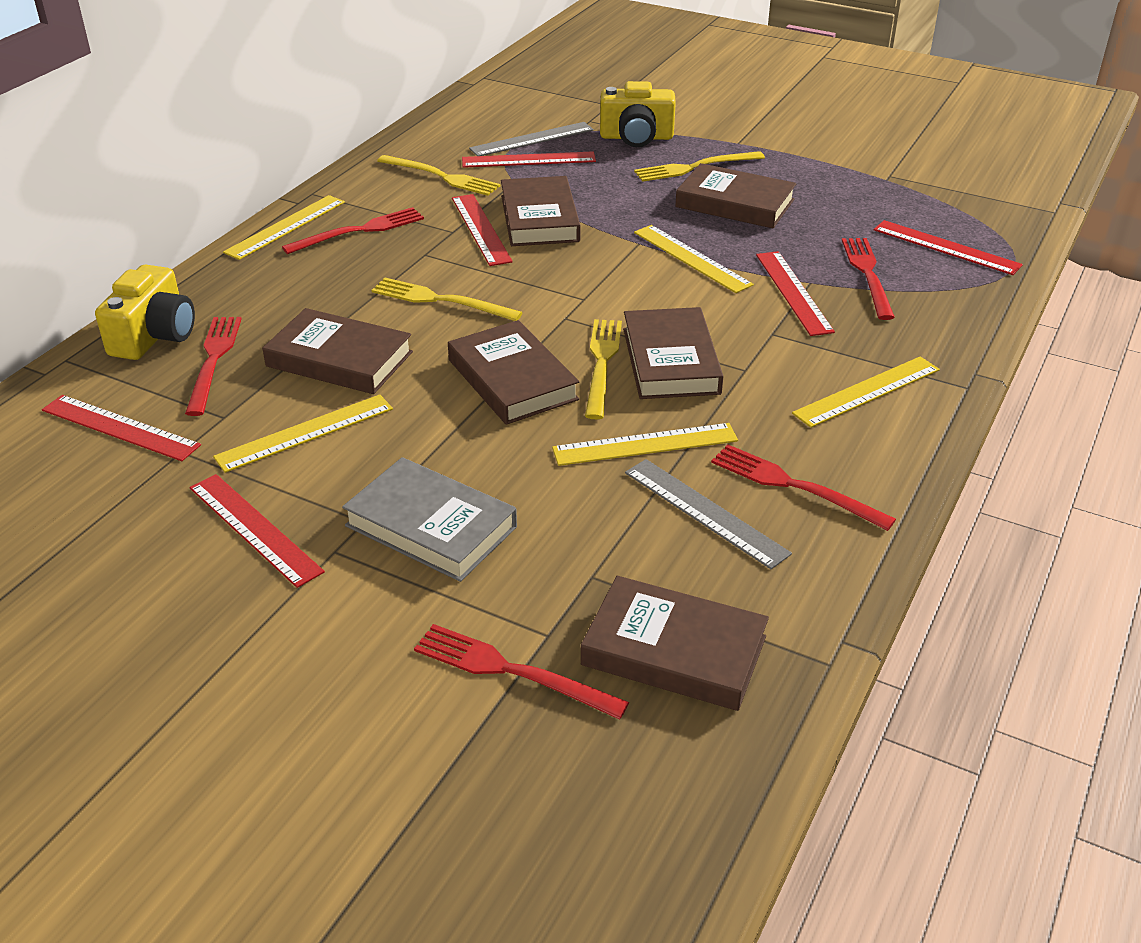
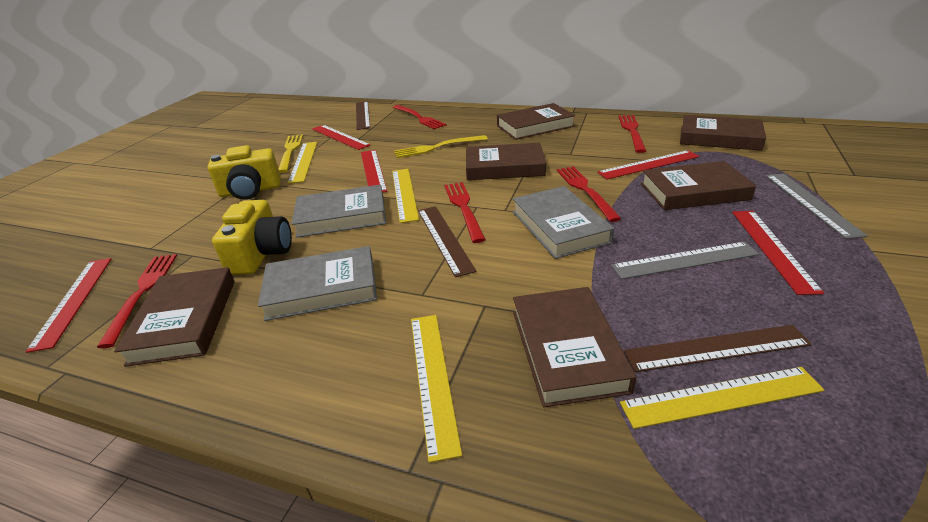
brown ruler: none = 0 -> [356,101,370,130] [418,206,477,277] [624,325,812,372] = 3
grey book: [342,457,517,582] = 1 -> [258,246,377,321] [292,185,386,238] [513,186,614,259] = 3
red ruler: [42,395,201,461] [190,474,325,588] [452,194,513,266] [462,151,596,168] [756,251,835,336] [874,220,1023,275] = 6 -> [25,258,111,353] [312,125,370,150] [361,150,387,193] [597,150,699,179] [732,211,824,295] = 5
yellow fork: [372,278,523,321] [377,155,500,196] [585,319,622,419] [634,151,765,182] = 4 -> [279,134,303,173] [394,135,488,158] = 2
yellow ruler: [213,394,393,473] [223,195,345,260] [552,423,738,466] [634,225,754,293] [792,357,940,428] = 5 -> [288,142,317,184] [392,169,419,223] [411,315,462,463] [620,367,824,429] = 4

